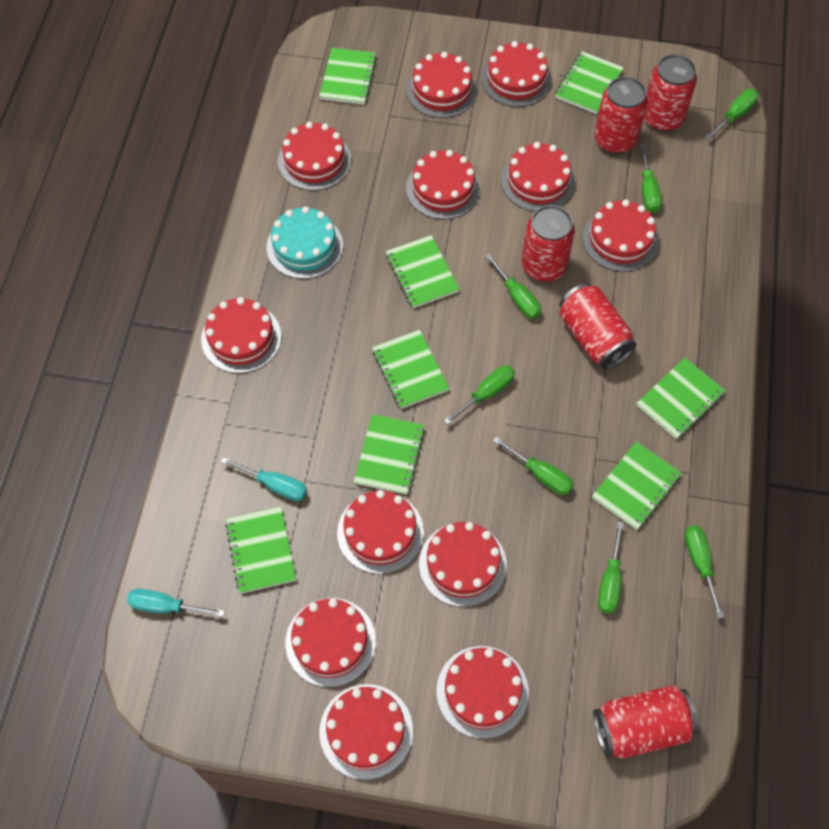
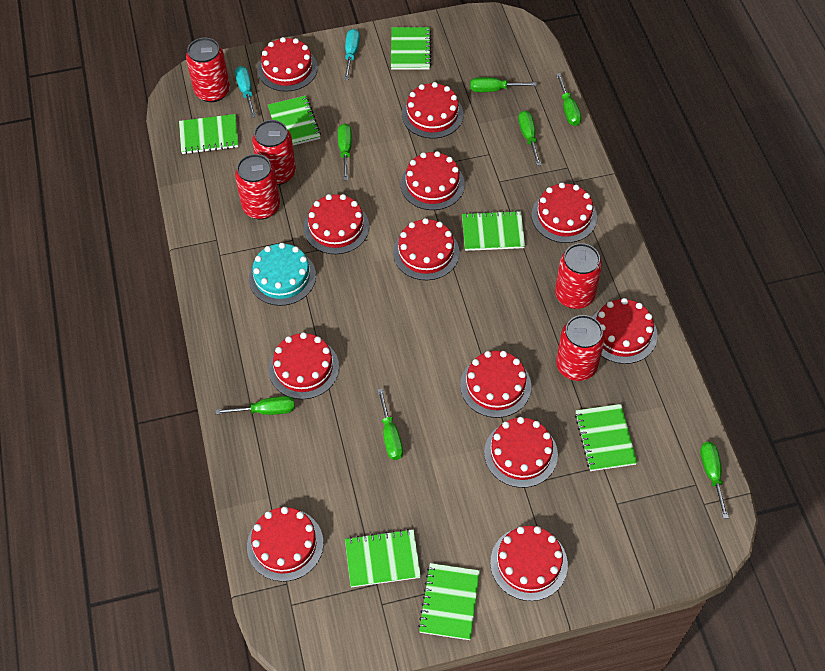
green notebook: [225,507,296,593] [319,48,377,105] [354,414,425,495] [372,330,450,409] [386,235,460,308] [555,51,624,114] [592,442,682,530] [636,358,725,439] = 8 -> [179,114,239,154] [268,96,321,145] [345,529,421,587] [391,27,432,70] [418,563,480,640] [462,211,525,251] [575,404,637,471] = 7

